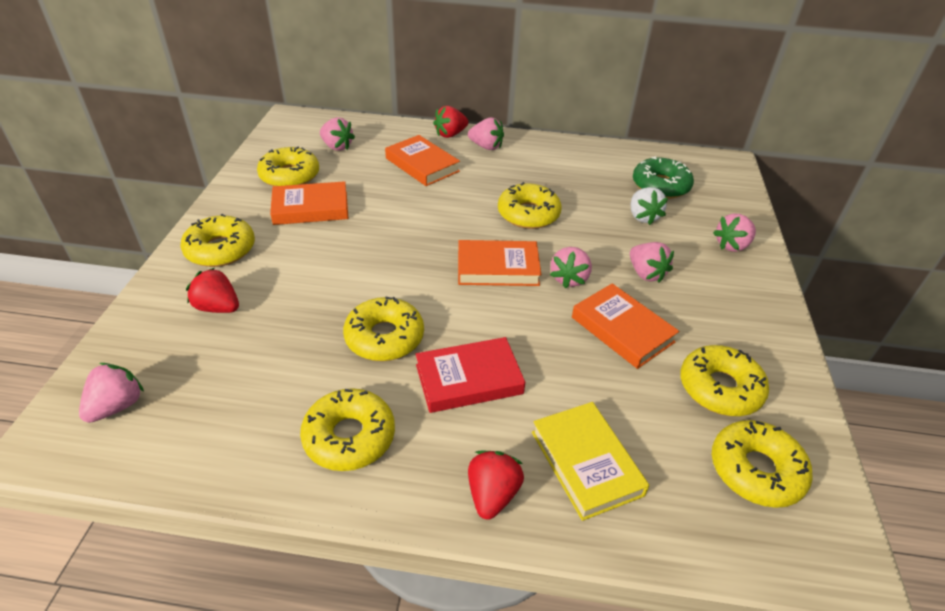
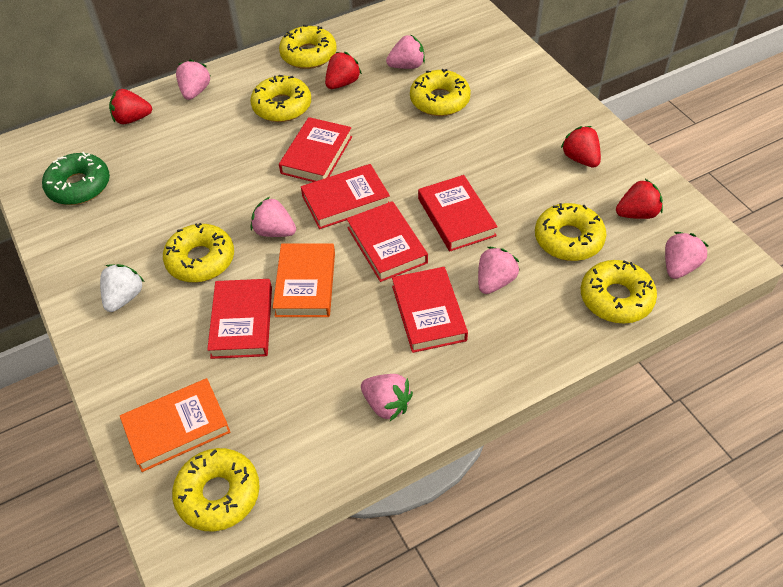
orange book: [270,181,348,225] [385,135,460,186] [458,240,541,286] [572,283,679,369] = 4 -> [120,378,231,472] [273,243,335,317] = 2
red book: [416,337,526,413] = 1 -> [207,279,272,359] [279,117,352,182] [301,164,390,229] [346,201,428,282] [392,267,468,353] [418,175,498,252] = 6
red strawberry: [186,268,239,313] [433,106,468,138] [468,451,524,520] = 3 -> [109,89,152,124] [325,52,362,89] [561,126,601,168] [616,179,663,219] = 4
yellow book: [532,402,649,521] = 1 -> none = 0

